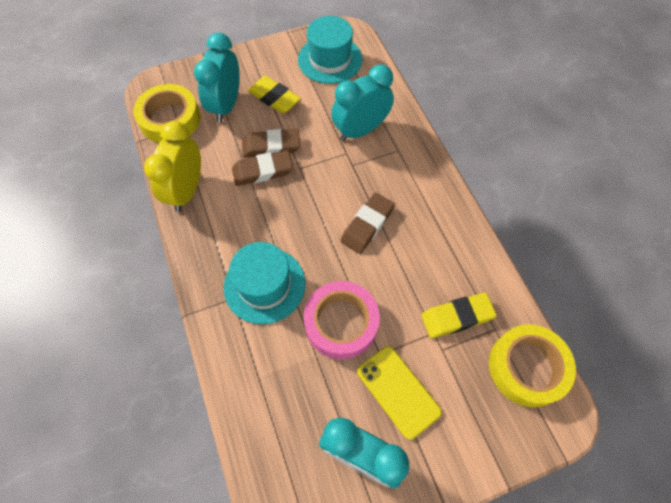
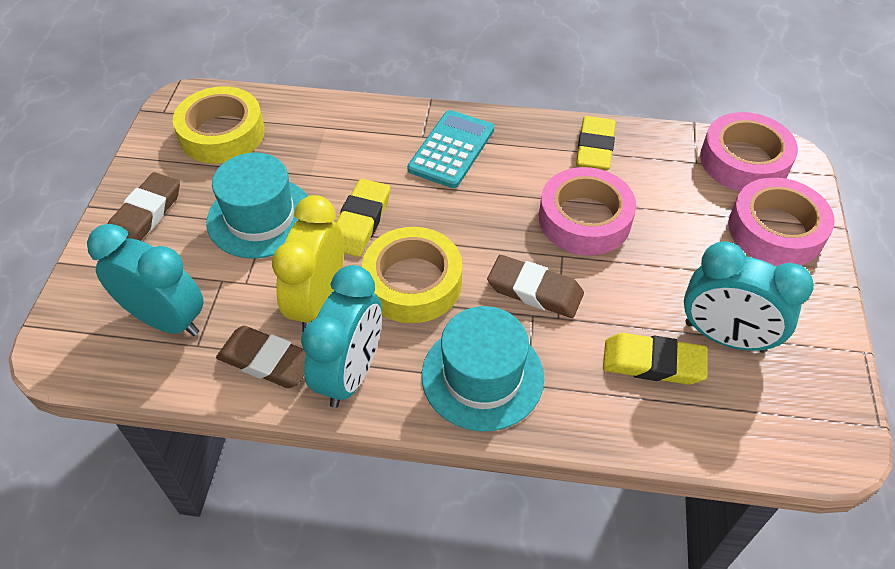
pink tape: [304,281,380,360] = 1 -> [539,167,636,255] [700,112,798,191] [728,177,835,266] = 3
turquoise calculator: none = 0 -> [407,110,494,188] = 1
yellow eraser: [248,76,301,114] [421,293,497,338] = 2 -> [336,179,390,257] [576,116,616,170] [603,333,708,385] = 3
yellow phone: [357,346,442,440] = 1 -> none = 0

